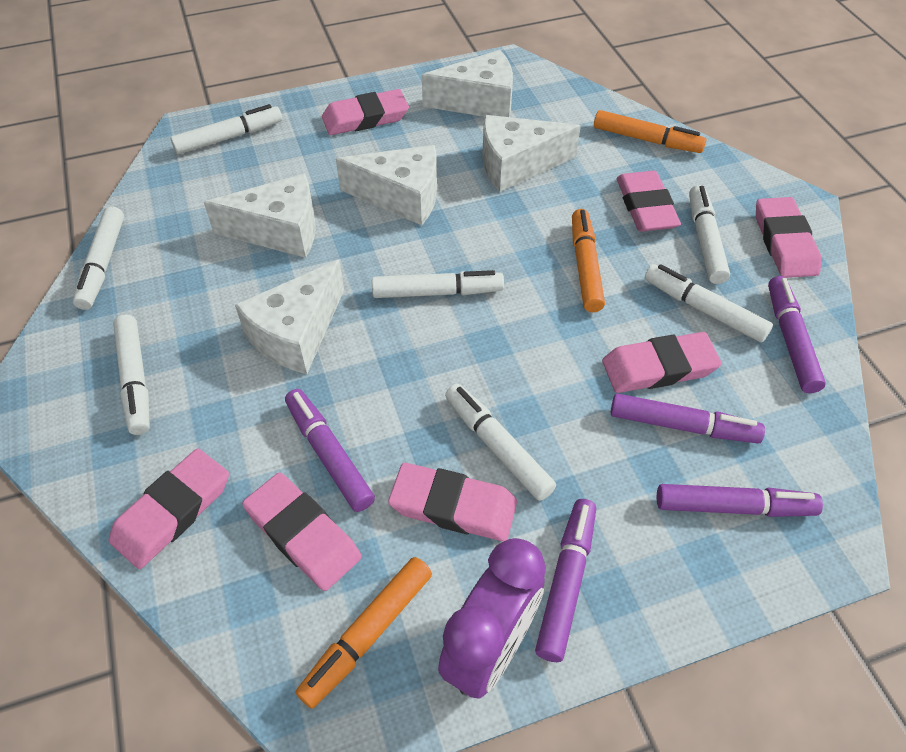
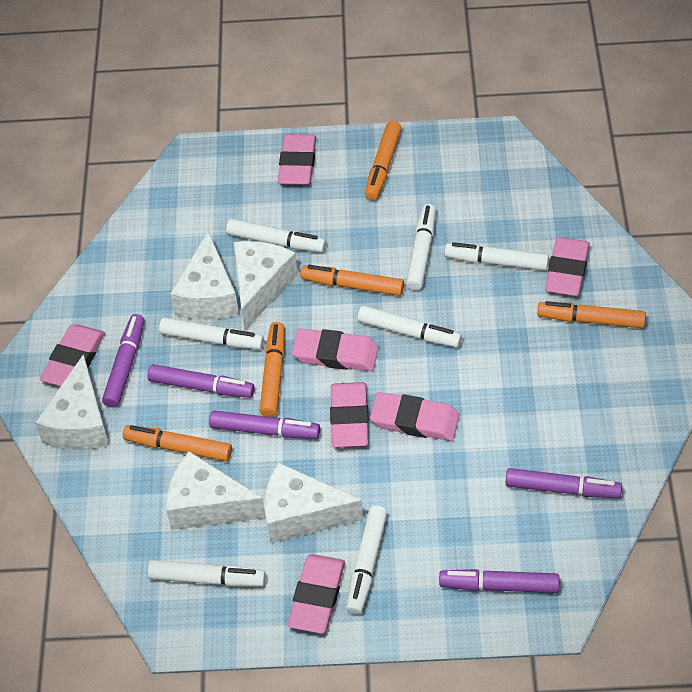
orange marker: [295,557,432,709] [572,209,605,312] [594,110,707,153] = 3 -> [123,425,232,461] [260,322,285,417] [300,265,404,296] [365,121,402,201] [537,301,646,328] = 5
purple clock: [438,538,546,699] = 1 -> none = 0

